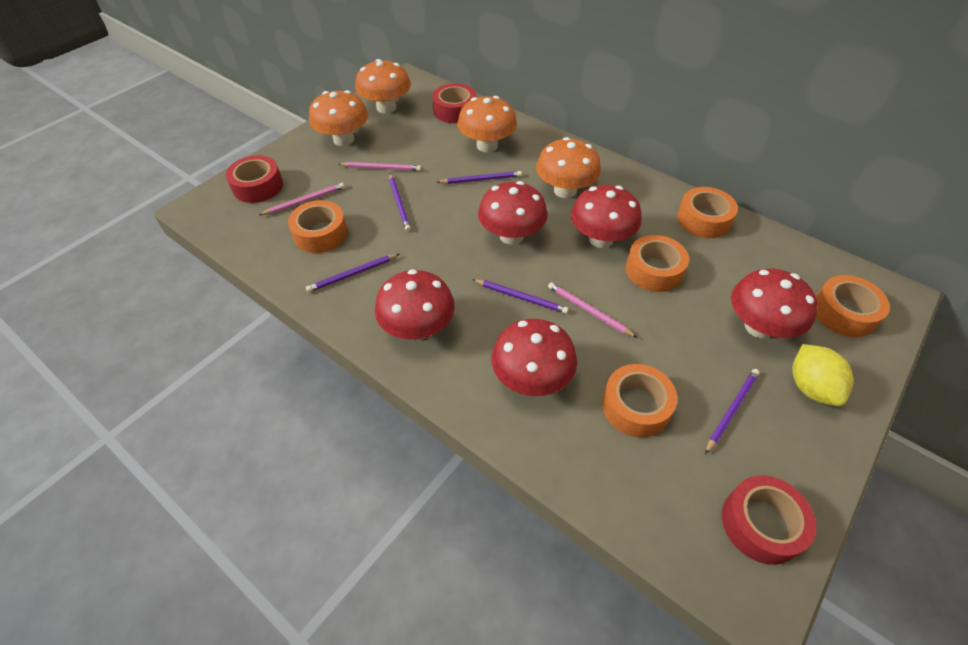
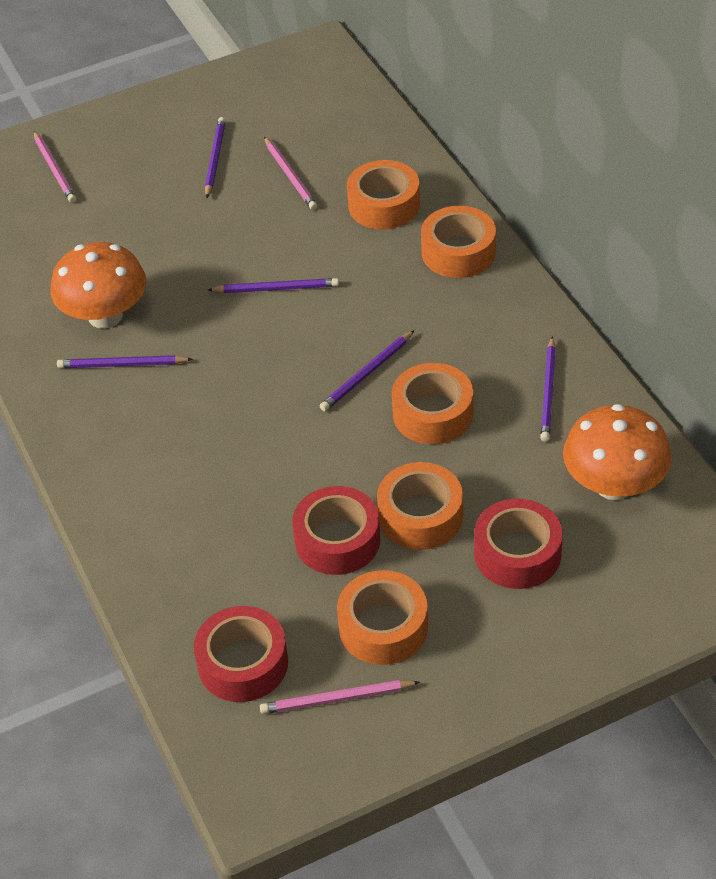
orange mushroom: [309,90,368,146] [355,59,411,114] [458,96,517,152] [536,137,601,198] = 4 -> [50,242,147,329] [563,404,672,500] = 2
red mushroom: [375,269,455,340] [478,181,547,245] [491,319,577,396] [571,185,642,248] [731,269,818,339] = 5 -> none = 0
yellow lemon: [792,344,853,406] = 1 -> none = 0

